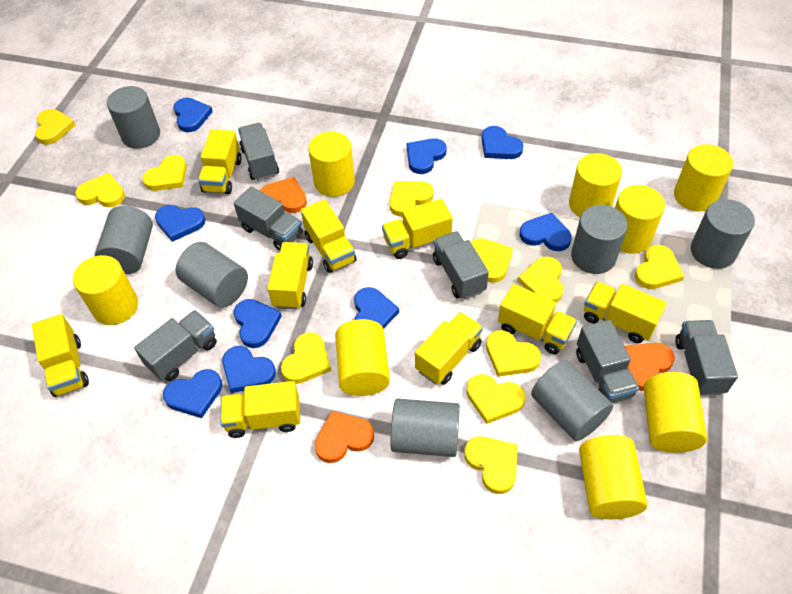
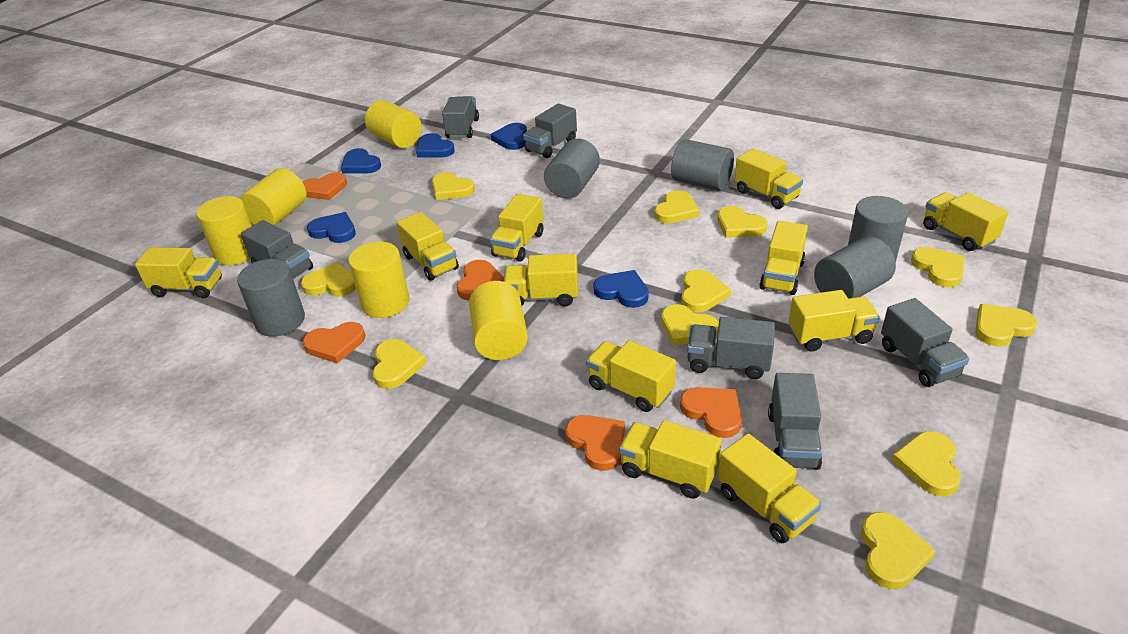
blue heart: [155,205,206,242] [163,369,222,418] [173,98,213,132] [222,346,276,393] [234,299,282,348] [354,287,399,329] [407,138,446,174] [482,126,524,159] [519,213,572,251] = 9 -> [307,212,356,243] [341,148,381,174] [416,133,455,158] [491,123,527,150] [593,270,649,308] = 5
grey cylinder: [95,206,153,274] [107,86,160,149] [175,242,248,308] [390,398,460,457] [531,360,613,441] [571,205,628,274] [691,199,755,269] = 7 -> [237,259,305,337] [544,138,600,199] [671,139,734,191] [814,236,896,298] [848,196,908,262] = 5
orange heart: [260,177,307,213] [315,411,374,463] [625,343,675,391] = 3 -> [303,172,347,200] [303,322,365,364] [457,260,504,301] [566,415,625,471] [680,387,742,438] = 5
yellow cylinder: [73,255,138,325] [308,131,355,197] [335,319,390,396] [569,153,622,217] [579,435,647,519] [615,185,665,254] [644,372,707,453] [674,144,733,211] = 8 -> [196,196,252,266] [240,168,307,225] [348,242,409,318] [365,100,422,148] [469,281,528,360] = 5
yellow truck: [32,314,89,397] [198,129,242,194] [220,381,300,438] [267,242,313,310] [301,199,357,273] [382,199,453,259] [415,312,483,385] [498,284,577,354] [584,282,667,343] = 9 -> [135,247,222,298] [397,212,459,281] [490,194,543,262] [503,254,578,307] [586,340,676,412] [619,420,722,499] [718,434,822,543] [735,148,803,209] [759,221,808,295] [788,290,880,352] [923,192,1008,251] = 11

